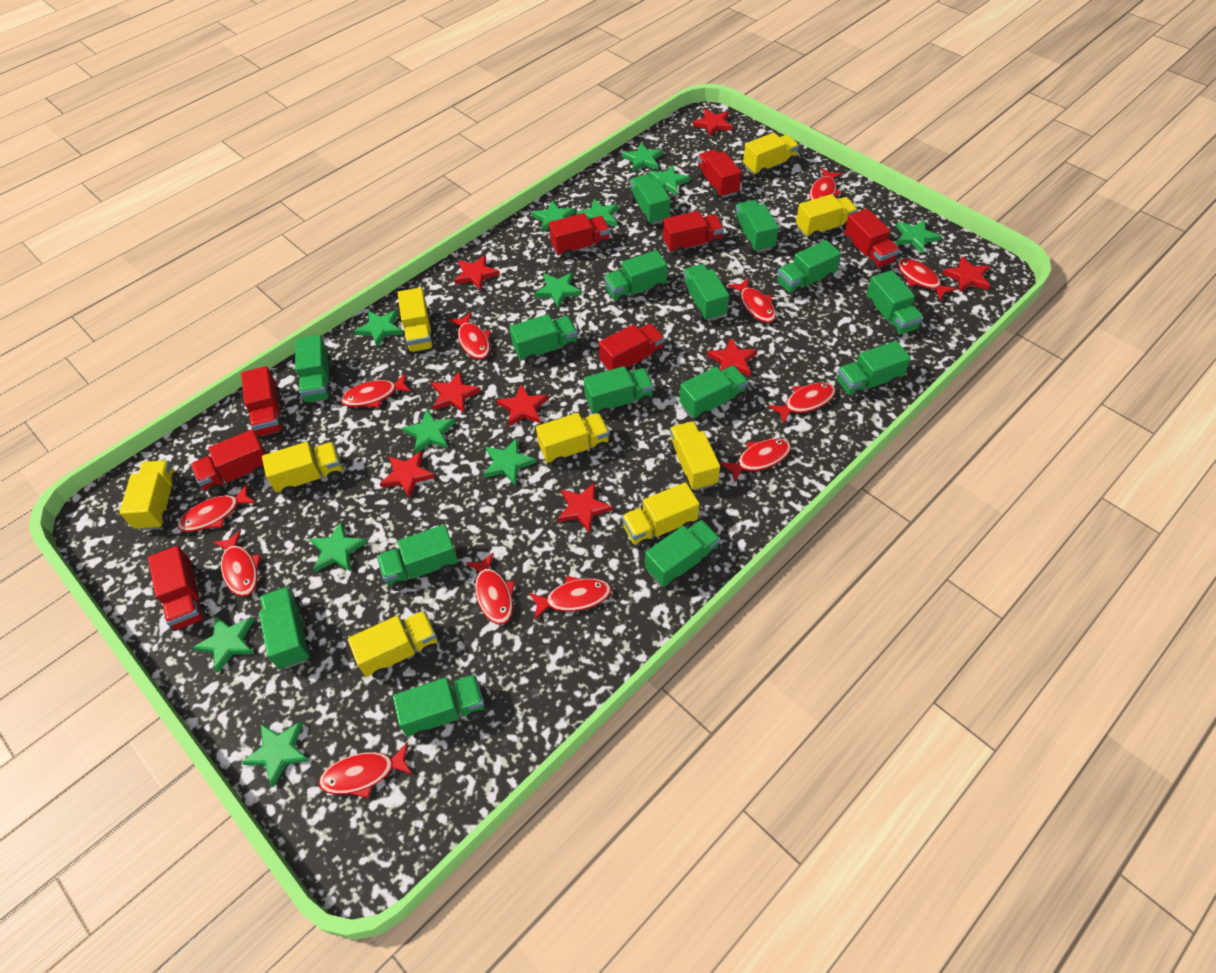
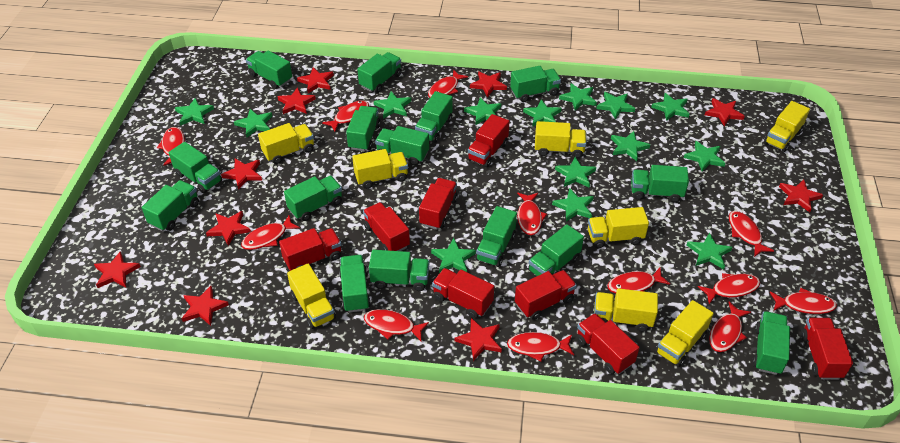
green star: [192,615,255,673] [241,721,310,788] [309,522,367,572] [354,310,403,347] [402,409,455,454] [483,438,536,485] [532,200,575,232] [535,272,582,308] [576,199,619,226] [622,143,663,172] [649,165,690,195] [895,220,941,253] = 12 -> [175,98,214,126] [234,109,272,137] [374,91,411,119] [431,238,476,273] [464,97,501,125] [523,99,562,127] [552,188,594,222] [555,157,596,188] [559,83,597,111] [596,92,635,120] [611,131,650,161] [651,93,689,121] [684,141,725,171] [687,233,733,269] = 14
red star: [379,451,436,498] [431,371,481,413] [454,255,500,291] [497,384,548,426] [557,482,613,533] [693,109,733,137] [707,338,757,376] [942,257,990,292] = 8 -> [94,251,141,288] [181,286,229,326] [206,211,251,246] [221,159,262,190] [277,87,316,114] [297,67,334,93] [455,318,502,361] [470,71,507,98] [705,98,745,126] [779,179,823,212] = 10
yellow truck: [119,460,180,530] [262,442,342,496] [348,611,438,678] [398,287,436,354] [536,413,609,466] [622,482,699,550] [668,421,720,491] [743,133,799,178] [796,194,858,241] = 9 -> [258,123,314,164] [287,264,336,329] [352,149,408,189] [535,121,586,158] [588,207,649,248] [594,288,658,332] [655,300,714,367] [764,101,810,152] = 8

